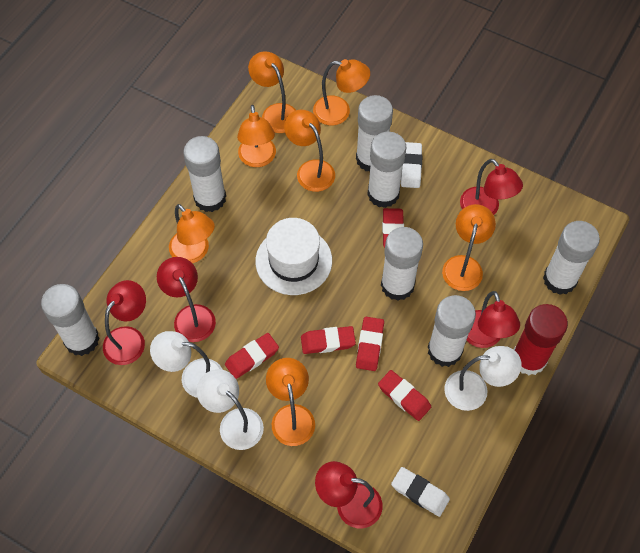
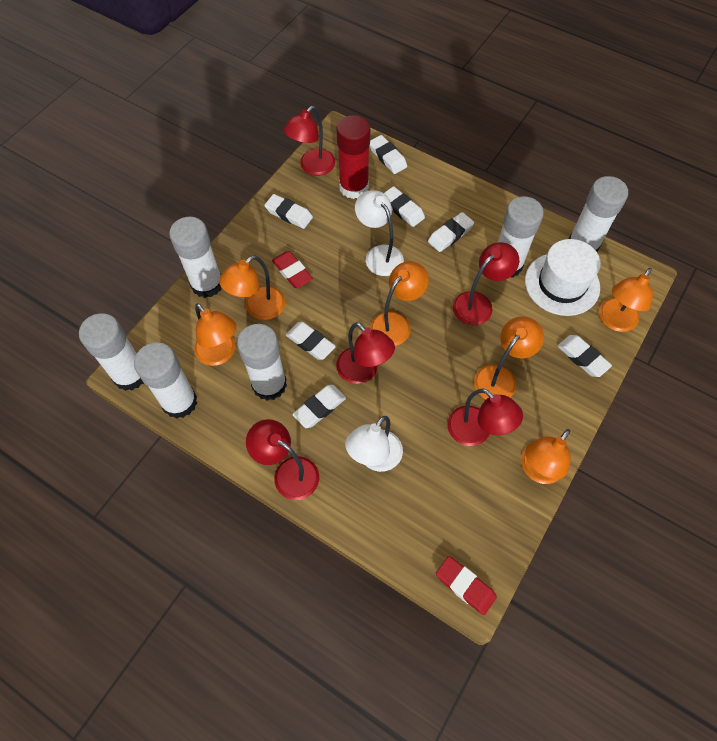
orange lamp: [169,204,215,263] [237,105,276,167] [248,51,296,133] [266,358,315,446] [284,110,335,192] [313,59,370,125] [442,204,496,291] = 7 -> [194,303,236,366] [219,255,285,320] [370,261,429,346] [474,316,544,399] [521,429,571,484] [599,268,653,332] = 6
red eraser: [225,333,279,379] [301,326,356,354] [356,317,384,371] [378,370,431,421] [382,208,404,247] = 5 -> [272,251,313,288] [436,556,497,615] = 2
white eraser: [391,467,450,517] [401,142,422,188] = 2 -> [264,194,313,229] [286,322,336,360] [292,385,346,428] [369,135,407,174] [384,186,425,227] [428,212,474,252] [557,335,612,377] = 7
white glue stick: [41,284,100,356] [183,136,226,212] [356,95,393,171] [367,132,407,208] [381,227,423,301] [428,295,476,367] [543,221,600,295] = 7 -> [79,313,144,391] [134,342,197,419] [169,217,221,298] [237,324,287,401] [498,196,544,278] [569,176,628,252] = 6
white lamp: [150,331,223,398] [197,369,264,450] [444,346,522,411] = 3 -> [345,416,403,472] [355,190,404,276] = 2

